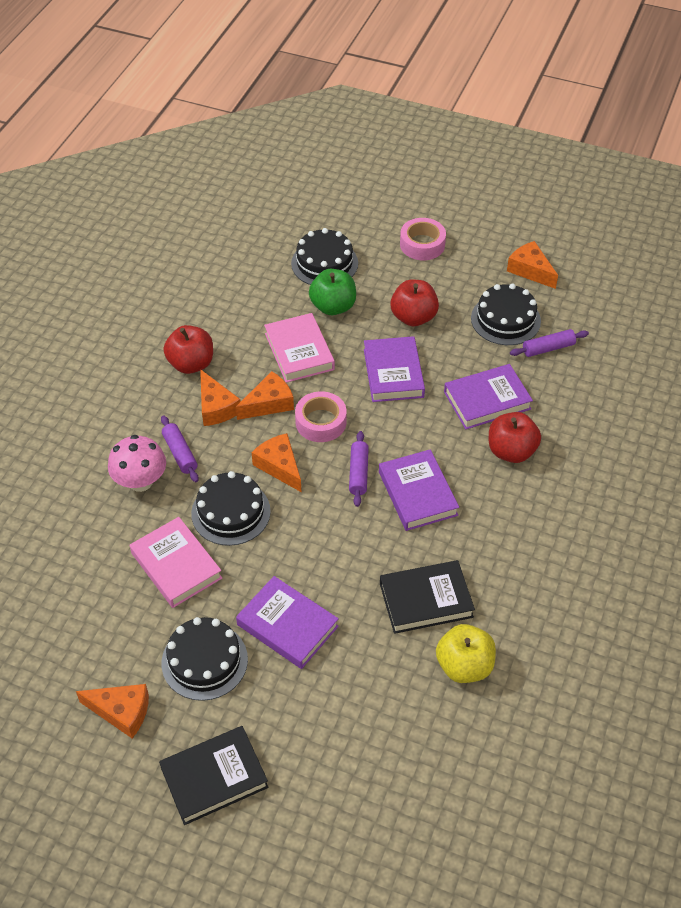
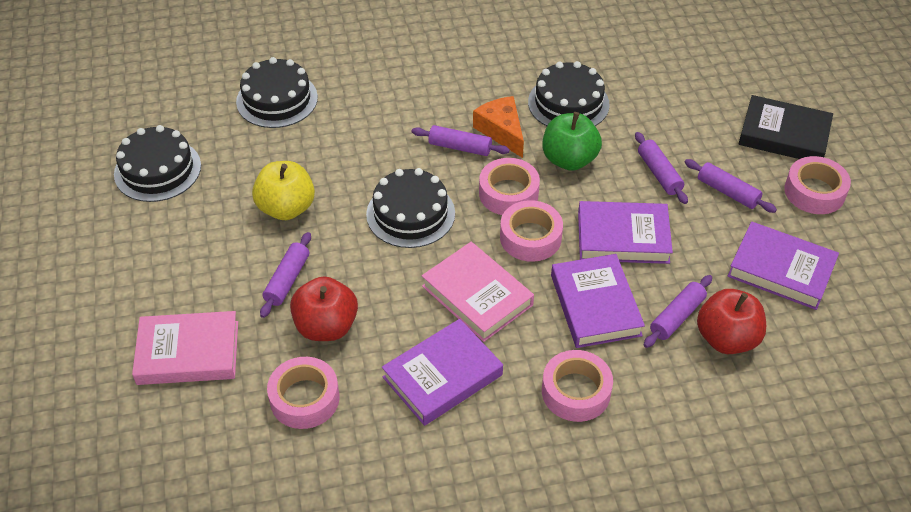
black book: [159,726,269,825] [380,560,475,634] = 2 -> [738,95,833,159] = 1
orange cheese: [76,684,149,739] [200,369,241,426] [236,371,294,420] [252,433,301,492] [507,241,558,289] = 5 -> [473,96,524,158] = 1
pink mushroom: [108,435,166,492] = 1 -> none = 0
pink tape: [295,391,346,442] [400,218,446,260] = 2 -> [267,357,340,429] [479,158,540,215] [500,200,563,262] [542,350,613,422] [784,156,851,214] = 5
purple rolling pin: [161,415,199,482] [349,431,369,507] [510,329,589,357] = 3 -> [260,232,311,318] [412,125,510,156] [635,132,688,204] [644,275,712,348] [684,159,777,213] = 5
red apple: [164,325,213,374] [390,280,439,327] [489,412,541,463] = 3 -> [290,276,358,341] [697,289,766,354] = 2

